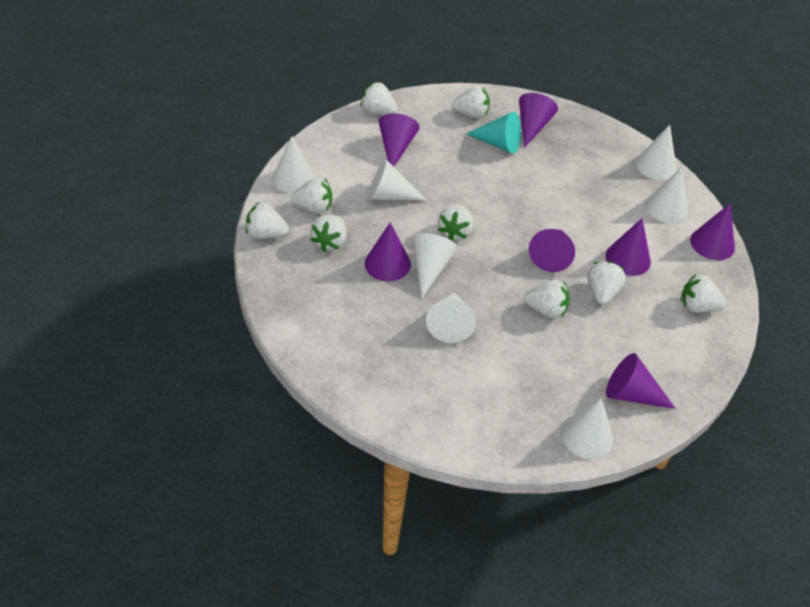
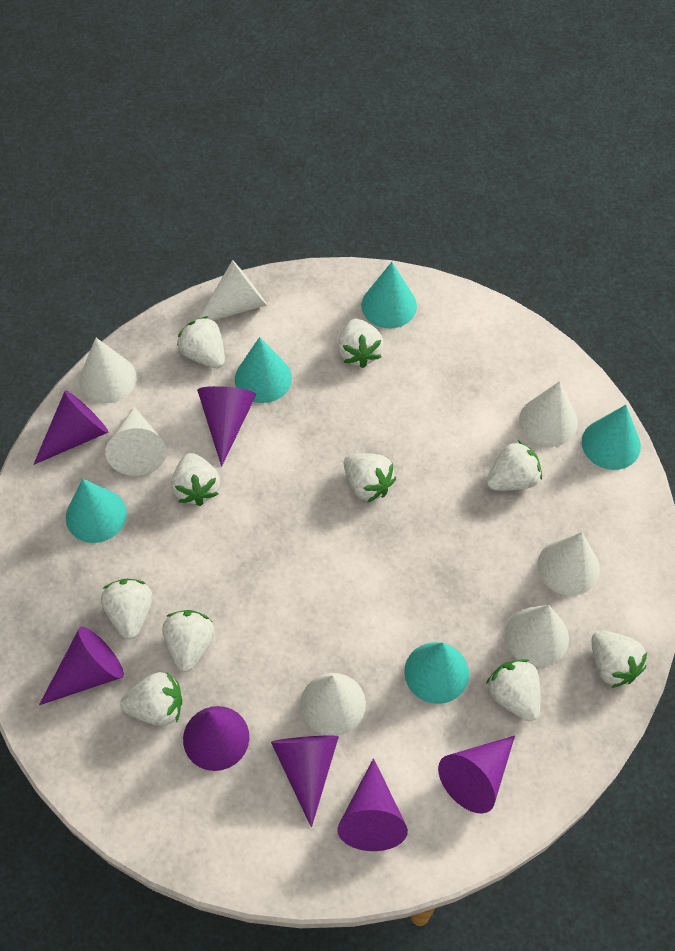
turquoise cone: [466,112,521,154] = 1 -> [66,479,127,543] [235,337,292,403] [362,262,417,328] [404,642,469,704] [582,405,641,470] = 5
white strawberry: [246,202,289,239] [291,178,332,213] [311,215,347,252] [360,82,398,115] [438,205,473,241] [452,86,490,119] [524,280,570,318] [587,261,626,305] [681,274,727,312] = 9 -> [101,579,153,639] [120,672,182,726] [162,610,214,672] [171,453,220,506] [177,316,225,368] [338,318,384,368] [344,453,396,503] [486,440,542,491] [486,659,541,721] [592,630,647,688] = 10

